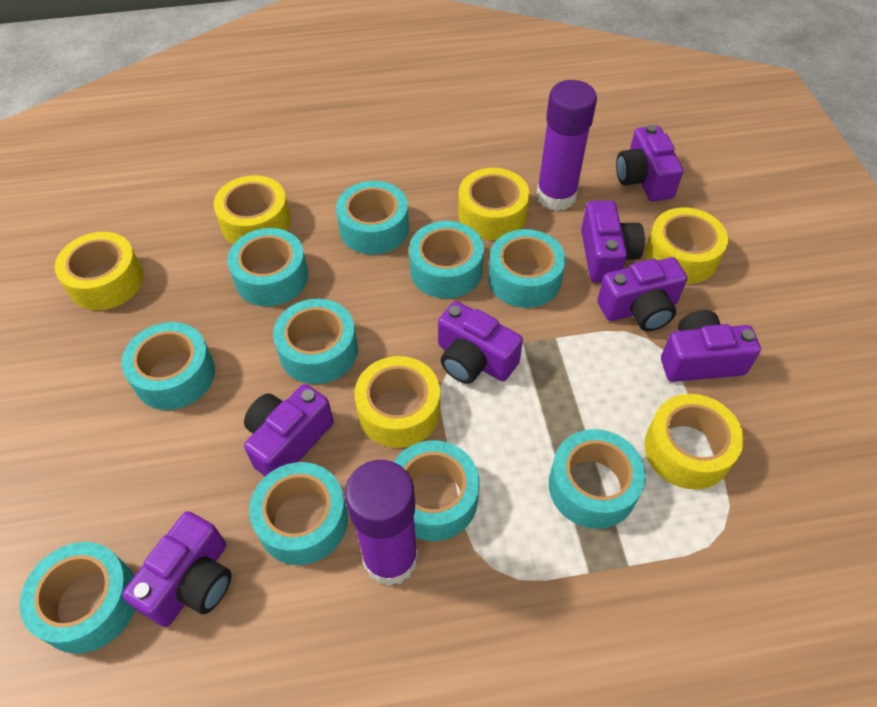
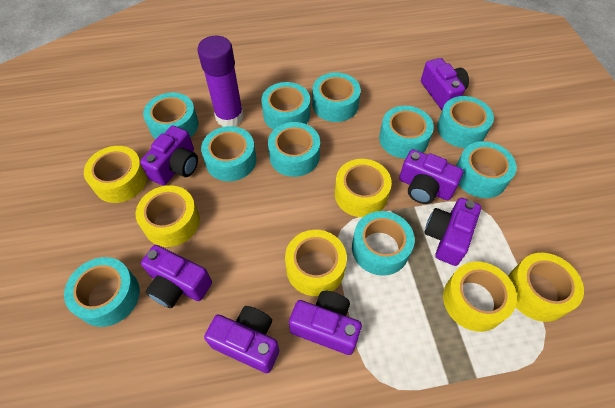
purple glue stick: [345,460,418,586] [536,80,597,211] = 2 -> [197,36,244,127] = 1

